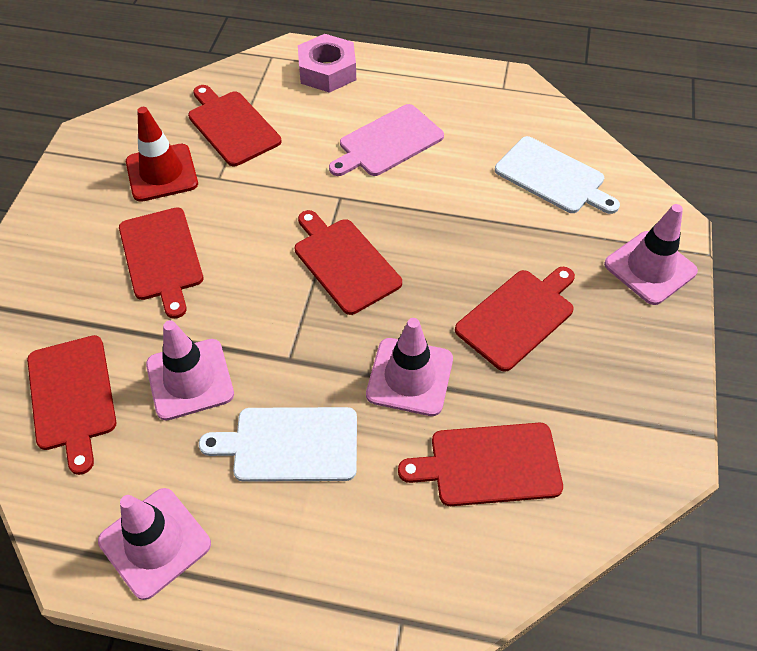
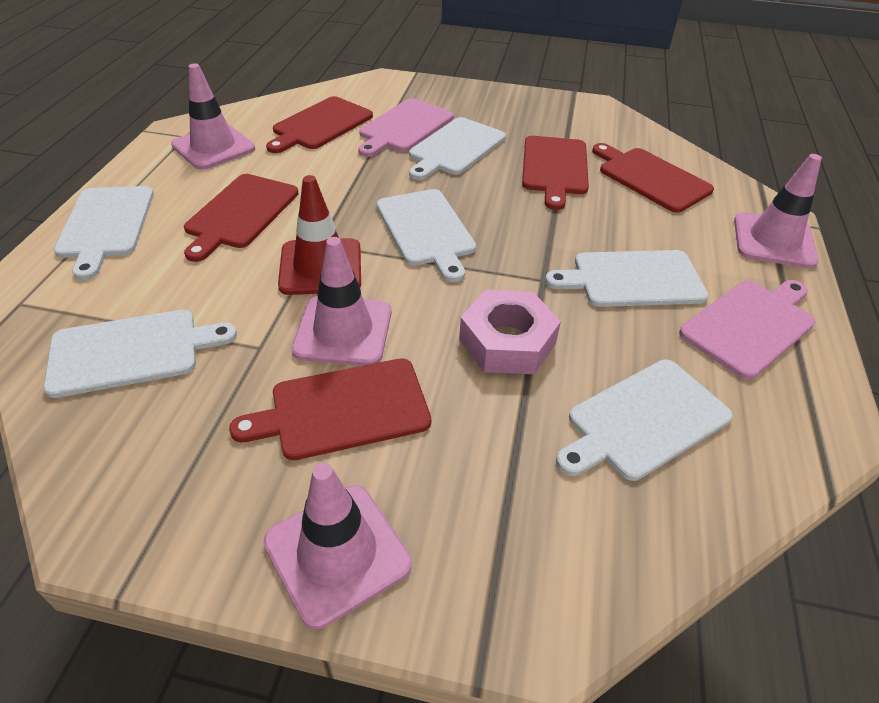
pink cutting board: [329,104,444,176] = 1 -> [358,98,454,157] [679,280,816,379] = 2
red cutting board: [27,335,116,475] [119,207,203,319] [188,85,281,166] [295,210,402,315] [398,423,563,506] [455,267,575,372] = 6 -> [184,174,299,262] [229,358,431,460] [266,96,373,153] [522,136,589,210] [592,143,714,213] = 5
white cutting board: [199,407,357,482] [495,136,620,214] = 2 -> [43,310,237,398] [54,186,154,280] [377,189,476,282] [409,117,506,180] [545,250,709,307] [556,359,733,481] = 6

